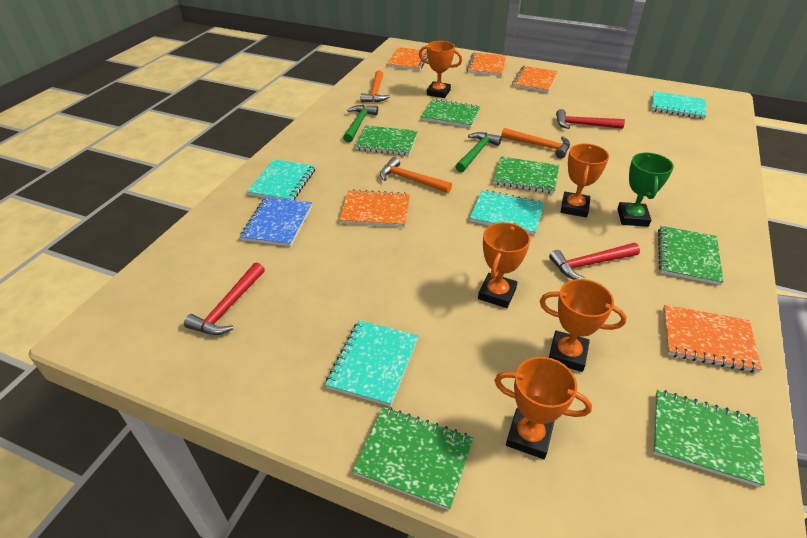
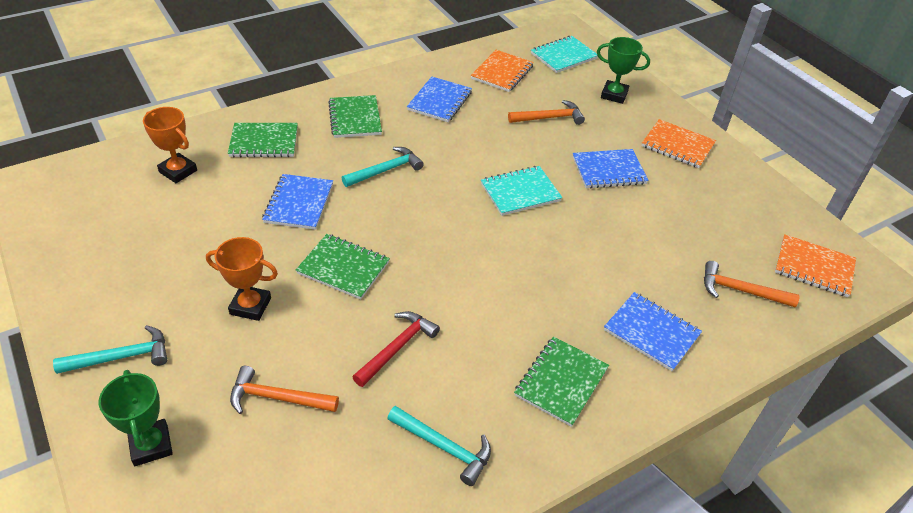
blue notebook: [240,197,312,247] = 1 -> [262,174,333,230] [407,77,472,122] [573,149,648,189] [604,292,702,371] = 4
green hammer: [343,105,378,143] [456,132,502,172] = 2 -> none = 0
green notebook: [353,407,473,511] [355,125,418,156] [421,99,480,128] [493,156,559,194] [653,390,765,488] [658,226,724,285] = 6 -> [228,123,298,157] [296,234,390,300] [328,95,382,138] [514,336,609,427] = 4
green trophy: [617,153,674,227] = 1 -> [98,370,173,466] [597,37,650,104] = 2
orange notebook: [339,189,410,227] [387,47,428,70] [467,53,506,76] [512,66,558,93] [663,305,762,373] = 5 -> [471,50,534,92] [641,119,716,168] [775,234,856,297] = 3
orange trophy: [419,41,462,98] [478,222,530,308] [494,357,592,459] [540,279,627,372] [561,144,609,217] = 5 -> [143,107,197,183] [206,237,278,321] = 2
red hammer: [184,262,265,335] [549,243,640,280] [556,109,625,129] = 3 -> [353,311,440,387] = 1
turquoise hammer: none = 0 -> [53,325,167,374] [342,147,424,187] [387,406,491,486] = 3
turquoise notebook: [247,159,315,200] [325,320,418,407] [470,190,544,235] [651,91,706,119] = 4 -> [481,166,563,216] [531,36,598,73] = 2

